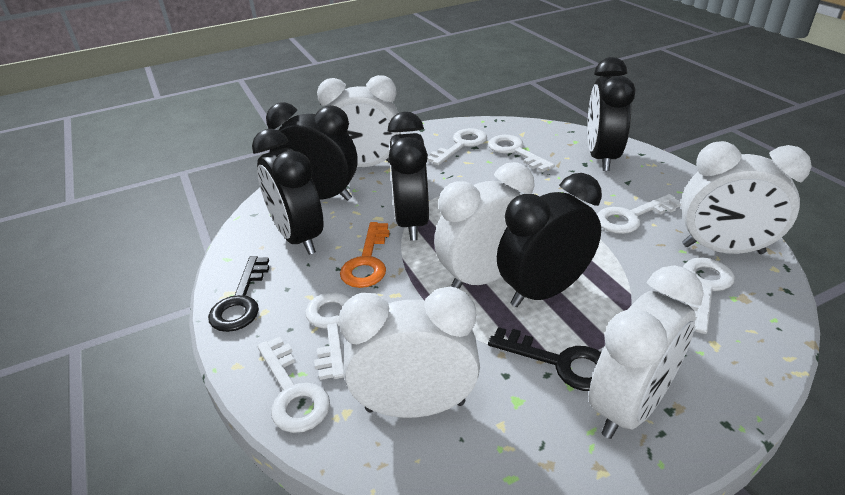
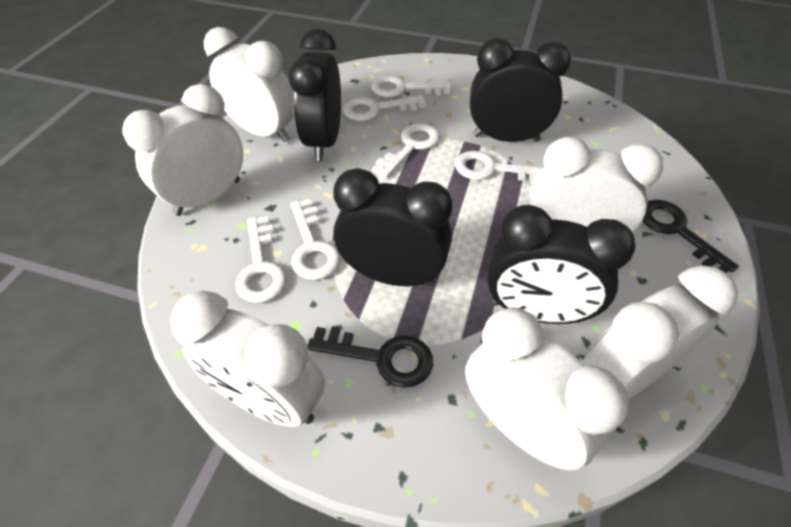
black clock: [252,129,324,255] [266,102,358,201] [388,112,429,241] [497,173,602,307] [587,57,635,171] = 5 -> [289,28,341,161] [333,168,452,286] [470,38,571,142] [487,205,635,324] = 4
orange key: [340,222,390,288] = 1 -> none = 0
white clock: [317,75,401,167] [339,287,480,418] [434,162,535,289] [589,265,704,439] [681,141,812,254] = 5 -> [122,84,243,216] [171,291,325,427] [203,27,294,142] [465,307,629,471] [529,136,663,232] [582,265,738,398] = 6

